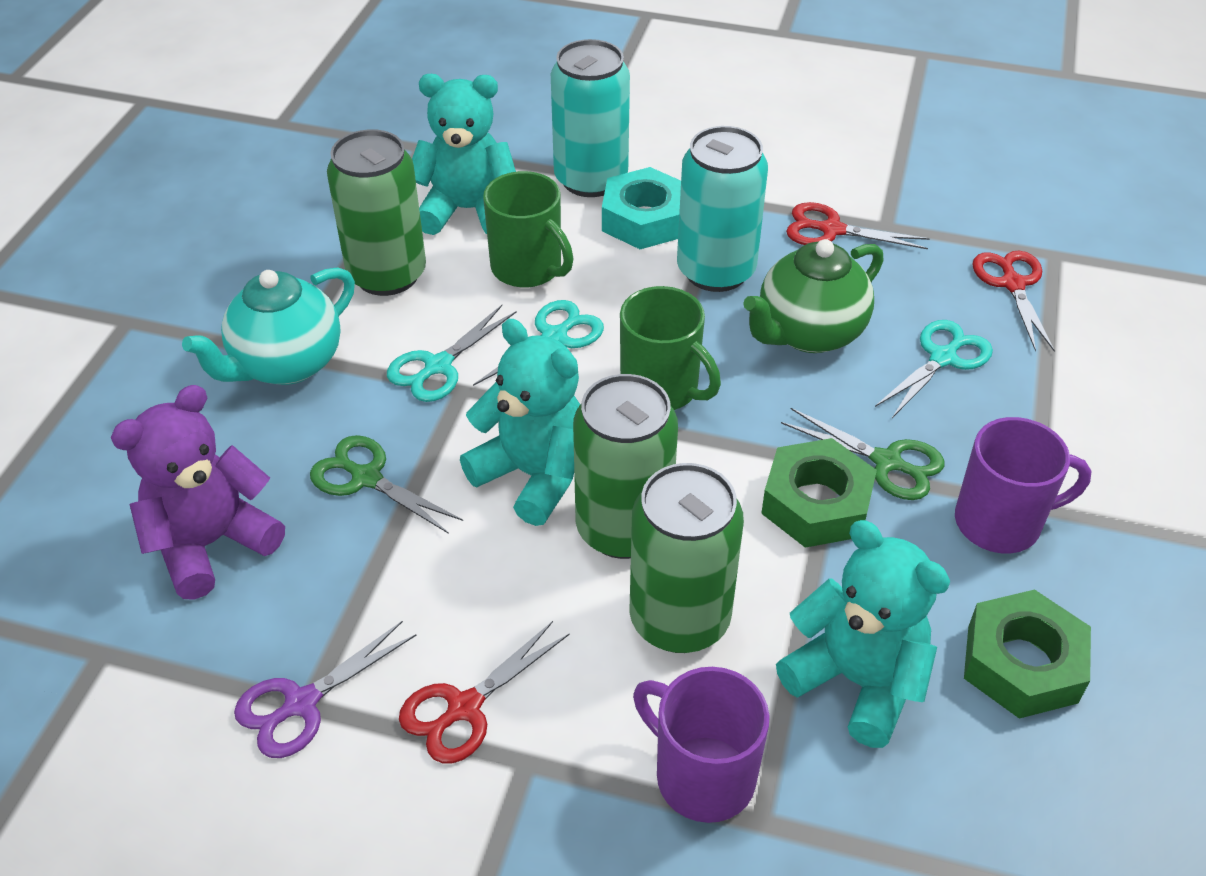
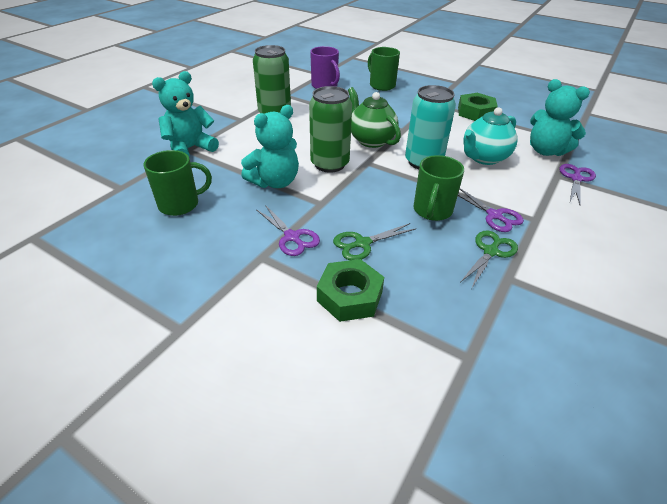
green can: [327,129,426,296] [573,374,678,559] [629,463,744,653] = 3 -> [253,45,291,114] [309,86,352,173] = 2
green mug: [483,171,574,288] [620,286,721,410] = 2 -> [143,150,212,216] [368,47,400,91] [413,155,464,221] = 3
purple mug: [633,667,770,823] [955,417,1092,553] = 2 -> [310,46,340,89] = 1
purple scissors: [234,621,416,758] = 1 -> [256,205,320,256] [458,188,524,232] [559,164,596,206] = 3
purple teddy bear: [111,385,285,600] = 1 -> none = 0
red scissors: [399,621,569,763] [786,202,930,249] [972,251,1055,351] = 3 -> none = 0
turquoise can: [551,39,630,197] [677,126,768,292] = 2 -> [405,85,456,169] = 1
turquoise nut: [602,167,681,249] = 1 -> none = 0
turquoise scissors: [387,305,516,402] [473,300,604,386] [875,320,993,418] = 3 -> none = 0

